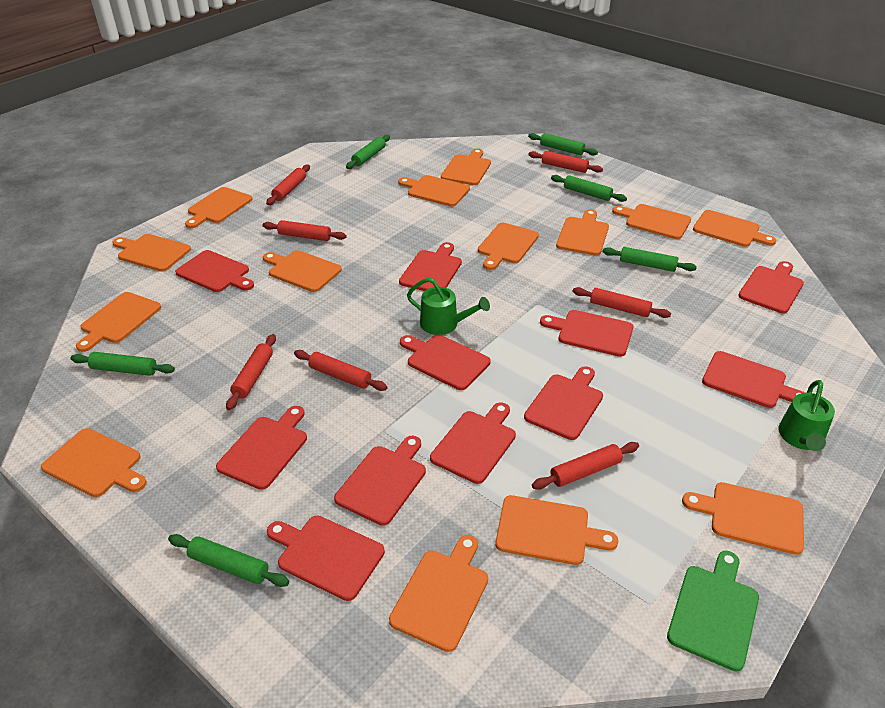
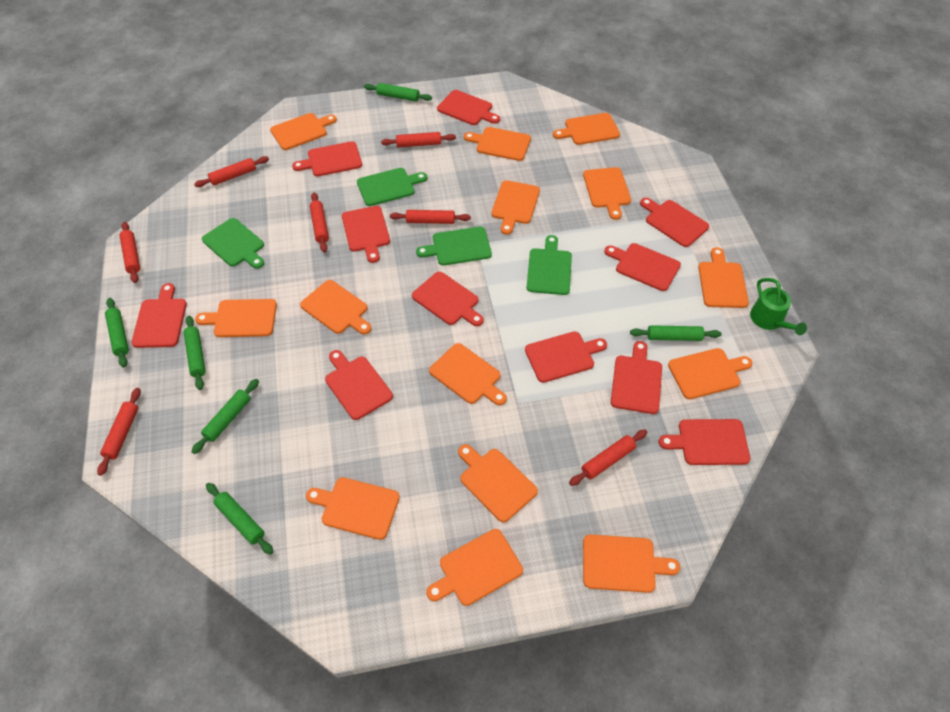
green cutting board: [667,551,759,671] = 1 -> [202,218,264,269] [357,168,427,206] [416,227,492,266] [527,235,572,295] = 4
green watering can: [407,278,490,335] [778,380,835,451] = 2 -> [750,278,807,335] = 1

